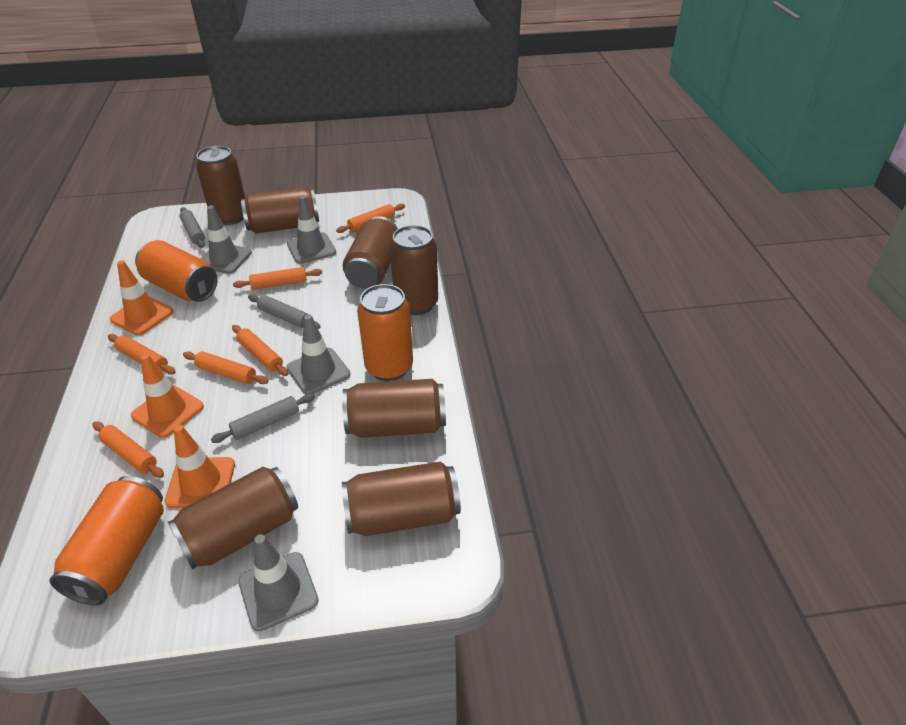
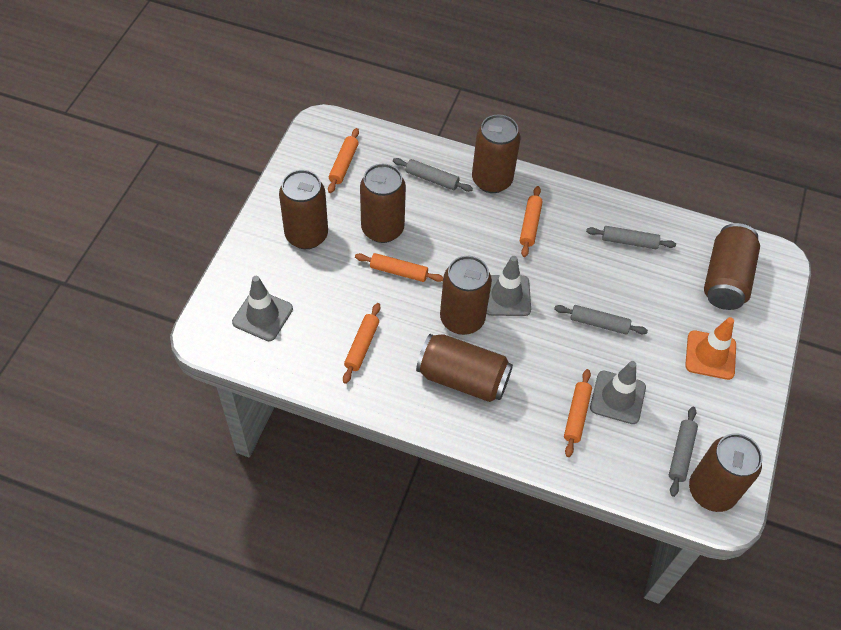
grey rolling pin: [180,207,205,248] [211,394,315,443] [248,294,321,329] = 3 -> [393,158,473,192] [554,305,648,335] [586,226,676,249] [669,407,698,497] = 4
grey traffic cone: [201,206,252,274] [238,534,319,631] [287,196,336,264] [287,314,350,394] = 4 -> [232,276,293,341] [486,256,531,316] [590,361,646,424] = 3
orange can: [49,476,164,606] [135,240,218,302] [357,284,413,381] = 3 -> none = 0
orange rolling pin: [93,422,164,478] [108,334,176,375] [183,351,269,384] [232,325,288,376] [233,267,322,290] [336,204,405,233] = 6 -> [328,128,359,193] [343,303,380,384] [355,253,443,282] [520,186,543,257] [564,369,592,457] = 5
orange traffic cone: [110,260,174,335] [131,354,204,438] [165,425,235,508] = 3 -> [685,317,736,380] = 1

